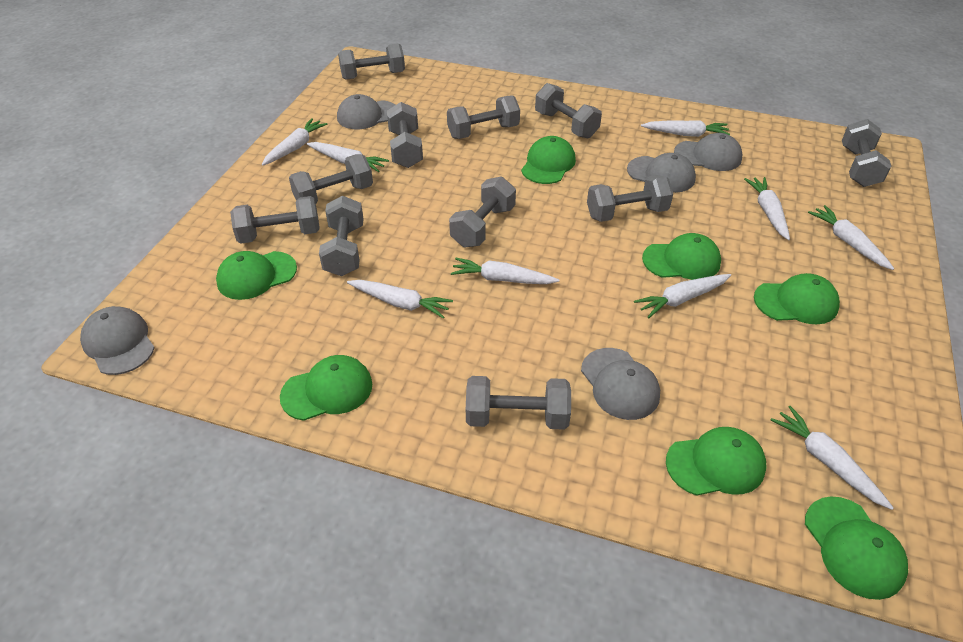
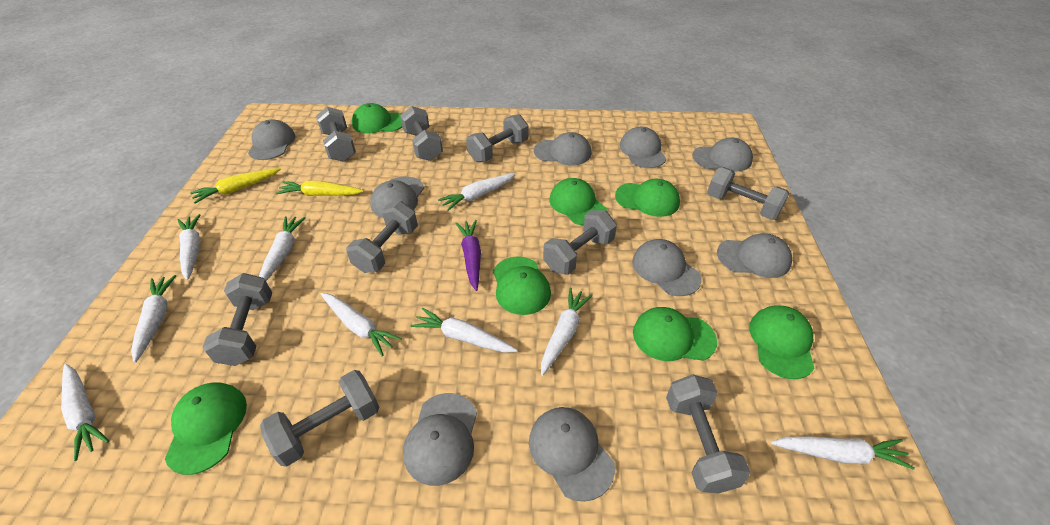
grey cap: [80,306,155,375] [337,94,395,129] [581,348,660,420] [627,153,696,193] [674,133,742,171] = 5 -> [248,119,295,160] [370,176,424,218] [403,393,477,486] [529,407,615,502] [534,132,591,165] [619,127,666,168] [632,239,702,296] [692,138,753,171] [717,233,792,278] = 9
grey dumbbell: [230,196,320,244] [289,154,373,204] [319,196,364,276] [338,43,405,80] [387,102,423,168] [447,95,520,139] [449,176,516,247] [466,376,571,430] [535,83,602,138] [587,175,673,222] [842,119,891,187] = 11 -> [202,273,272,366] [260,370,379,467] [316,107,356,162] [346,201,418,273] [400,106,443,161] [466,114,528,162] [543,210,617,275] [666,374,750,494] [707,167,790,220] = 9
purple carrot: none = 0 -> [456,220,481,291] = 1
yellow carrot: none = 0 -> [190,168,281,204] [276,181,364,196] = 2

